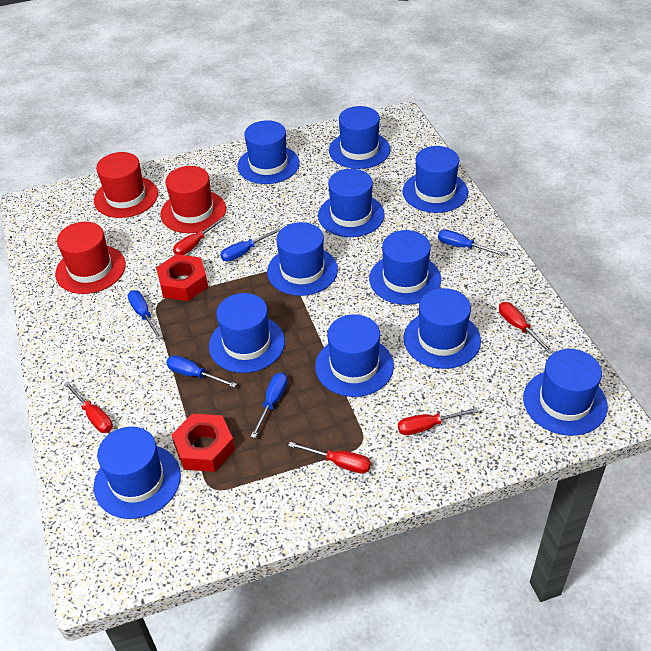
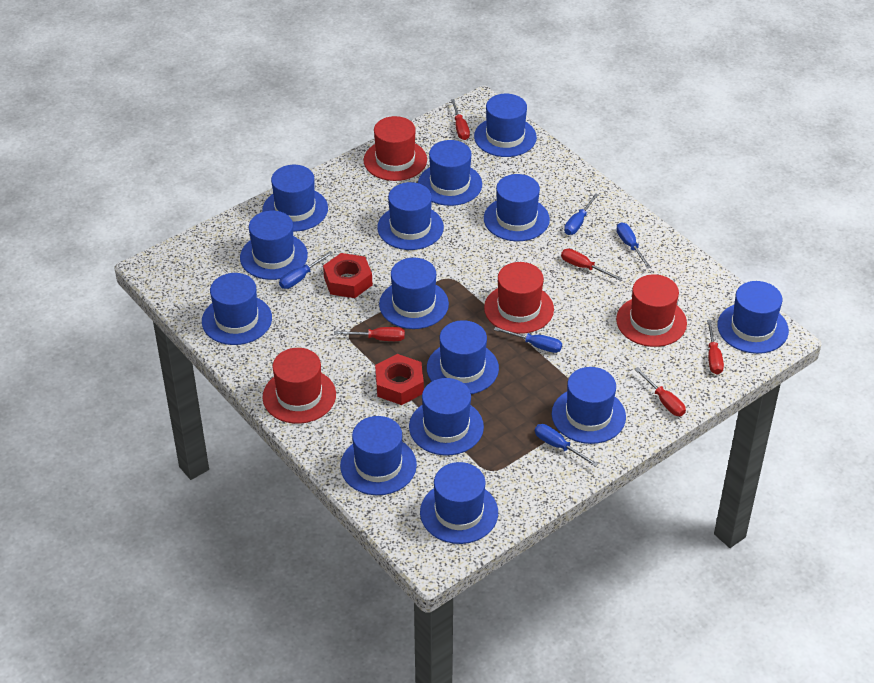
blue hat: [94,427,181,519] [209,293,285,373] [237,120,300,184] [267,222,338,296] [315,314,394,397] [318,169,385,237] [329,106,390,169] [369,230,441,305] [403,146,468,213] [403,288,481,369] [523,349,608,436] = 11 -> [202,273,272,345] [240,211,308,280] [262,165,328,232] [340,416,417,495] [377,182,444,250] [379,258,449,329] [409,378,484,456] [418,140,482,206] [420,462,498,544] [427,320,499,394] [474,94,537,157] [484,174,550,241] [552,367,626,444] [718,281,789,354] = 14
red hat: [55,222,126,294] [94,152,158,218] [160,166,226,233] = 3 -> [263,348,336,424] [364,116,427,181] [484,262,554,334] [616,274,687,347] = 4

